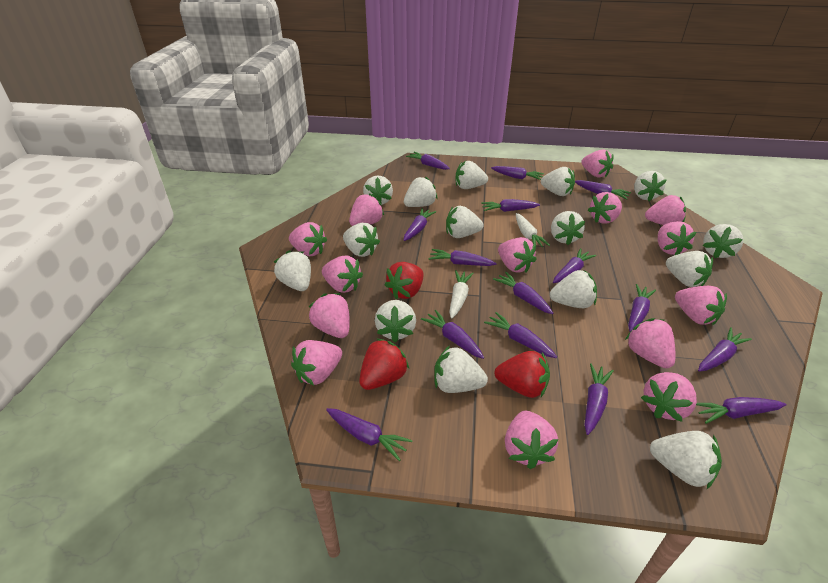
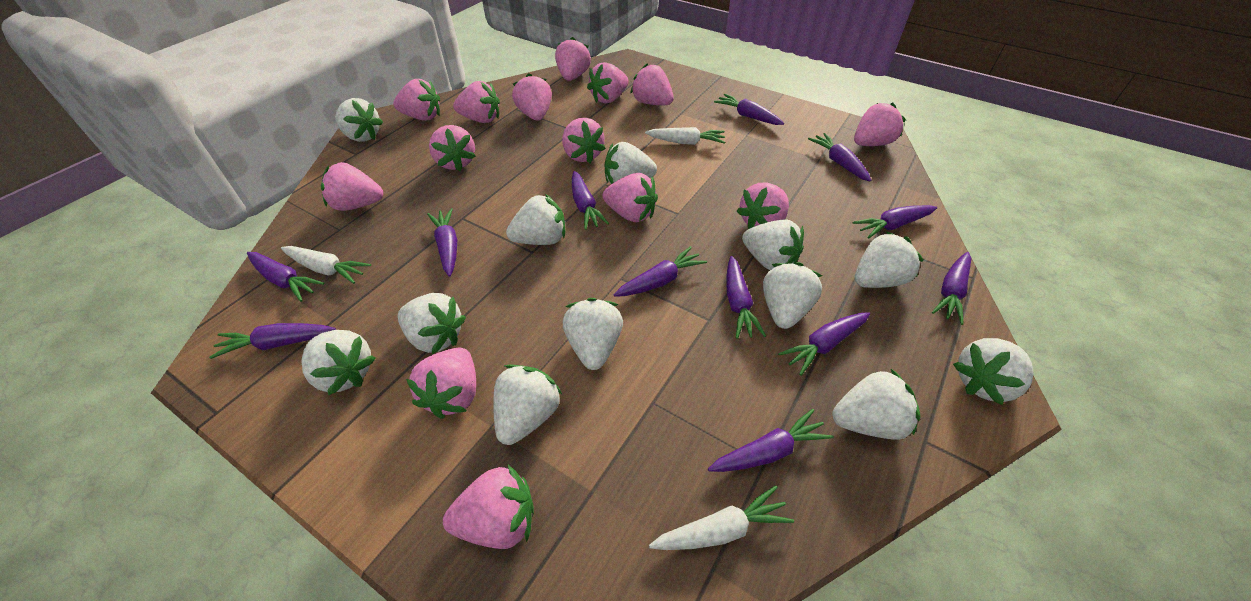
purple carrot: [326,408,413,461] [403,208,436,241] [406,152,450,170] [421,310,484,359] [428,249,497,266] [481,199,540,212] [484,312,557,358] [491,166,544,180] [493,272,553,314] [553,248,596,283] [575,180,631,199] [584,363,614,435] [628,284,656,332] [696,397,787,424] [698,327,752,372] = 15 -> [209,323,336,359] [247,252,324,302] [427,208,457,277] [572,171,609,230] [614,246,707,297] [708,409,834,472] [714,94,784,125] [726,256,766,339] [778,312,870,376] [808,133,871,181] [853,205,937,239] [932,252,972,325] = 12
red strawberry: [359,338,409,390] [385,262,423,299] [495,351,550,398] = 3 -> none = 0
white carrot: [449,270,474,319] [516,213,550,247] = 2 -> [281,246,371,284] [645,127,725,145] [649,485,794,550] = 3
white strawberry: [274,250,311,291] [343,223,380,257] [363,176,393,205] [375,300,416,342] [404,176,438,207] [434,346,488,393] [446,206,484,238] [455,161,488,189] [541,167,575,196] [550,270,597,308] [551,211,585,245] [634,171,667,201] [650,431,722,489] [666,251,713,287] [703,224,743,258] = 15 -> [302,330,376,396] [335,98,383,142] [398,293,466,354] [493,365,562,445] [506,194,565,245] [563,298,623,370] [605,142,657,184] [742,220,804,270] [763,262,822,329] [832,369,920,440] [855,231,923,288] [953,338,1034,405] = 12

